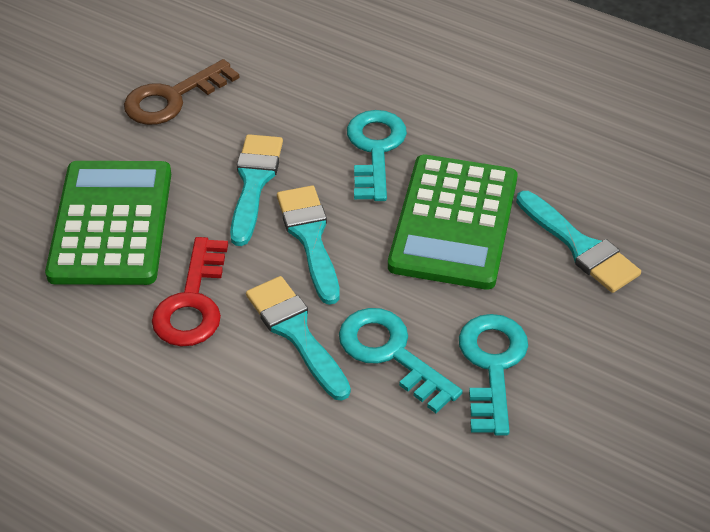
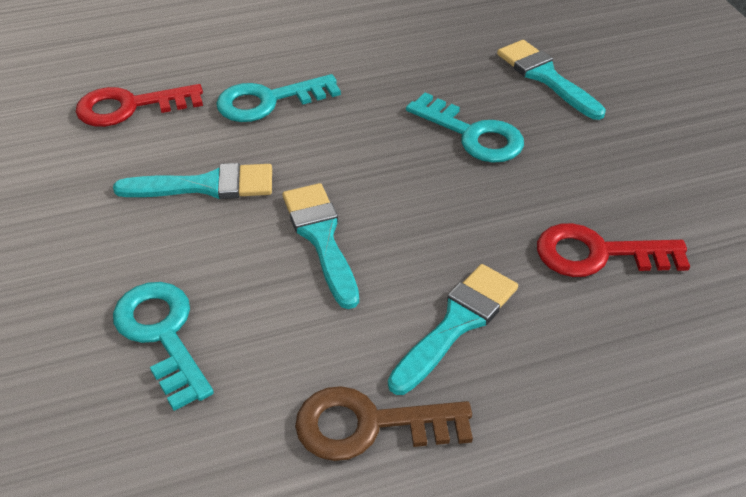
green calculator: [45,161,171,285] [388,155,518,290] = 2 -> none = 0
red key: [152,237,228,347] = 1 -> [76,84,203,127] [537,223,690,277] = 2

